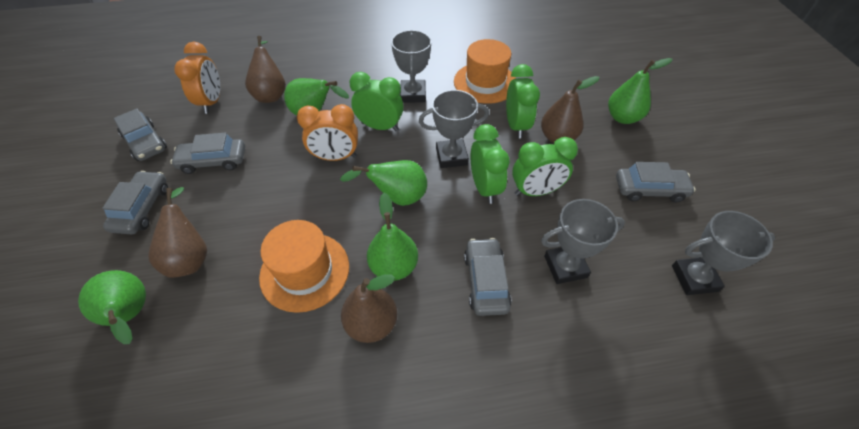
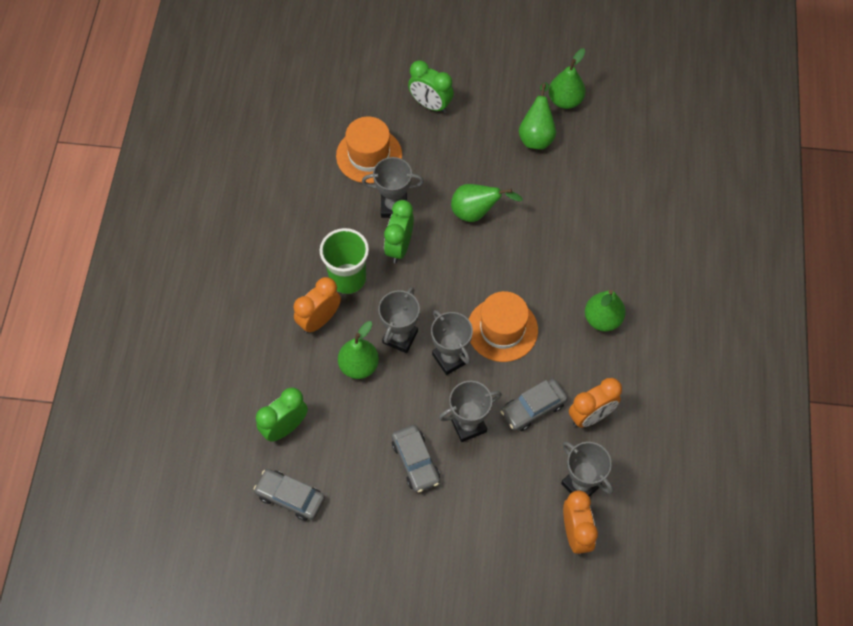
brown pear: [148,187,207,278] [245,36,286,103] [341,274,397,343] [541,76,600,143] = 4 -> none = 0
green clock: [350,72,403,131] [471,124,510,204] [506,64,540,139] [512,137,578,196] = 4 -> [256,387,308,442] [384,200,414,263] [408,60,454,113] = 3
green cup: none = 0 -> [320,228,369,294] = 1
grey car: [102,171,168,234] [114,108,167,161] [170,132,245,174] [464,238,512,316] [616,162,696,203] = 5 -> [254,469,325,521] [392,425,440,493] [500,379,568,431] = 3
grey trophy: [391,30,431,103] [419,90,489,168] [541,199,625,284] [672,211,775,295] = 4 -> [362,157,424,218] [378,287,420,353] [431,310,473,375] [439,381,502,442] [561,441,613,497] = 5
orange clock: [174,41,220,114] [297,104,358,161] = 2 -> [294,277,341,334] [563,490,598,555] [569,378,622,428] = 3

